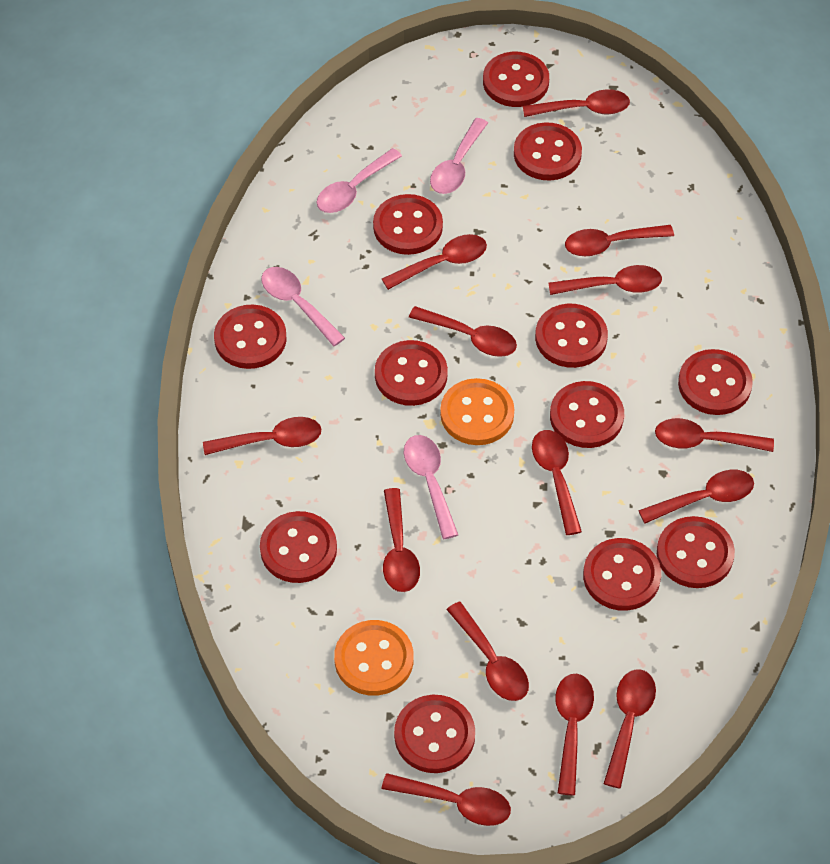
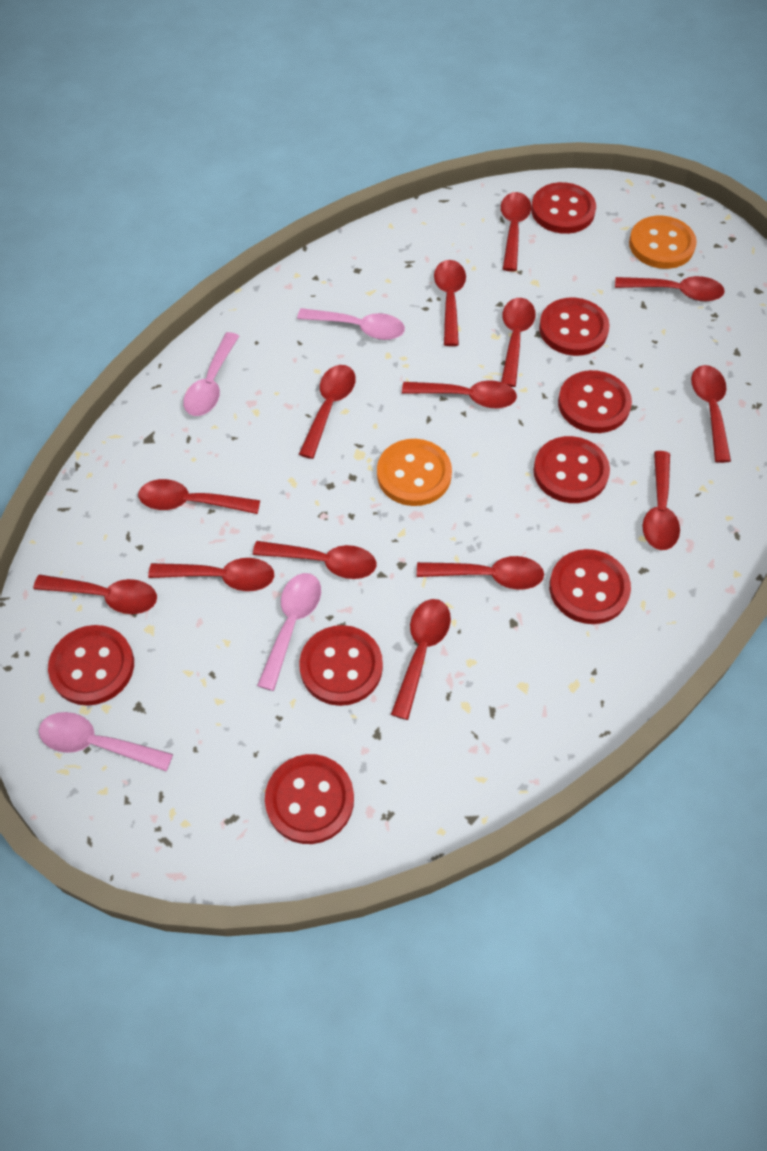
red button: [214,305,287,369] [260,511,337,583] [373,194,443,255] [375,340,448,406] [394,695,475,773] [483,52,549,107] [514,122,582,180] [535,304,608,368] [550,381,624,448] [583,538,661,611] [657,516,735,588] [678,349,753,415] = 12 -> [48,625,134,706] [265,754,354,844] [299,625,383,706] [531,182,596,234] [533,436,610,503] [539,297,610,356] [549,549,631,624] [558,370,632,433] = 8

